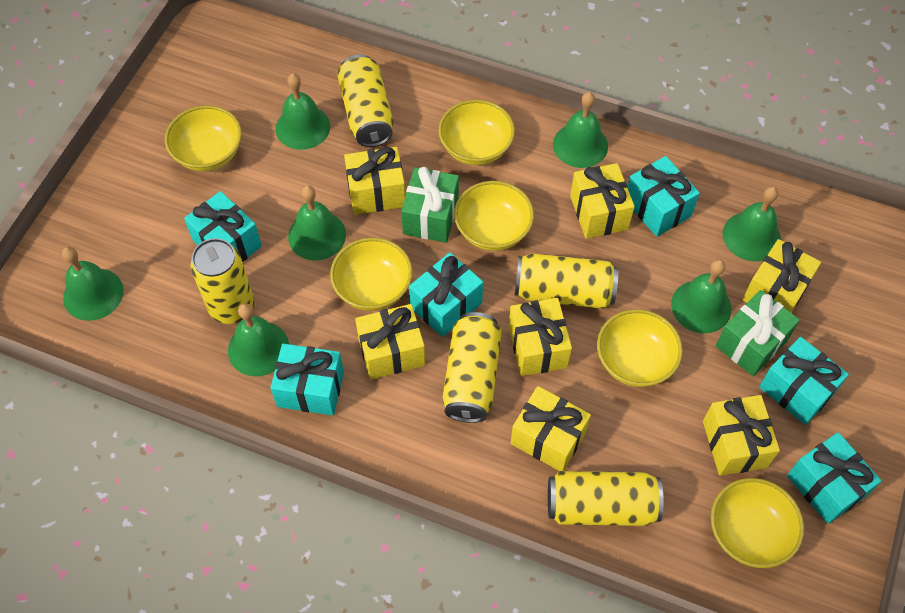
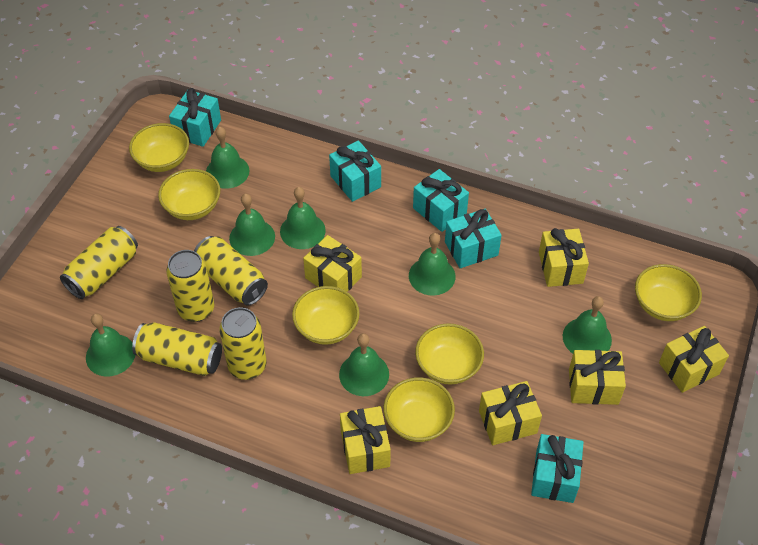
green gift: [401,167,459,243] [716,290,800,376] = 2 -> none = 0
turquoise gift: [184,191,262,262] [270,343,344,415] [409,252,483,337] [628,156,700,237] [759,337,849,425] [787,432,882,524] = 6 -> [169,88,221,147] [329,140,381,202] [413,169,469,232] [445,209,502,268] [531,434,584,503] = 5
yellow gift: [344,147,405,215] [355,304,425,380] [508,298,572,376] [511,386,591,471] [570,163,635,239] [703,395,780,476] [742,239,821,313] = 7 -> [303,235,362,292] [340,406,391,474] [479,381,542,445] [539,228,589,287] [569,350,626,405] [659,326,729,393] = 6

